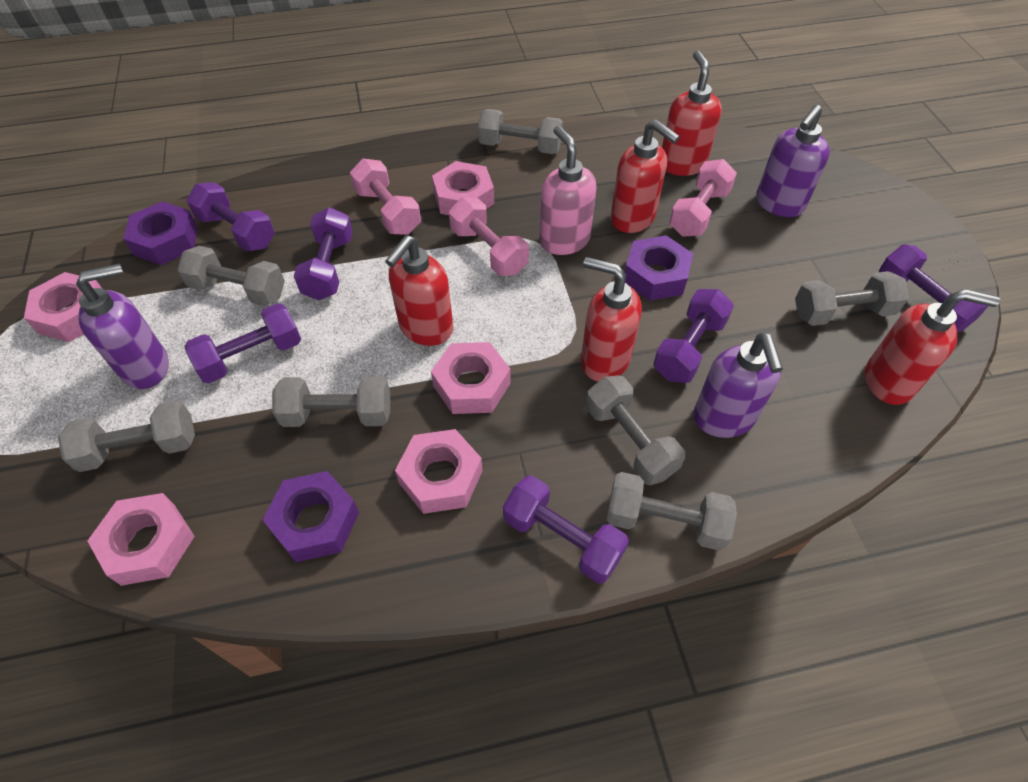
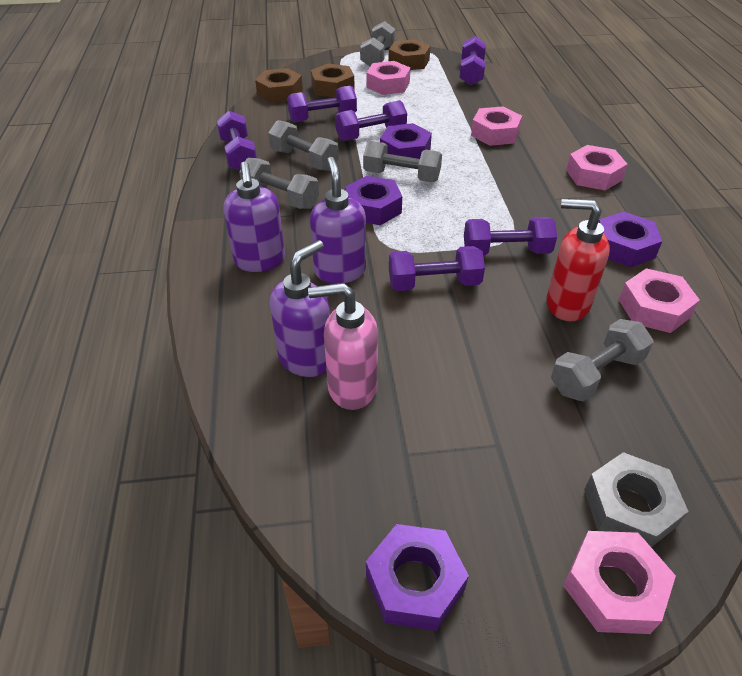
brown nut: none = 0 -> [255,68,303,103] [311,64,355,98] [388,39,430,70] = 3
grey dumbbell: [58,400,195,472] [177,246,285,306] [272,377,390,427] [478,109,563,154] [586,375,685,485] [606,472,737,551] [795,271,909,326] = 7 -> [239,158,319,209] [268,120,339,171] [360,21,395,66] [363,141,442,182] [551,319,654,401] = 5
grey nut: none = 0 -> [584,452,689,547] = 1
pink dumbbell: [350,159,421,235] [449,197,529,276] [669,159,737,237] = 3 -> none = 0
purple nut: [123,201,198,265] [262,471,359,562] [625,235,693,301] = 3 -> [345,176,402,225] [366,524,469,631] [380,123,432,159] [599,212,662,267] = 4
red soap dispenser: [385,235,453,346] [581,257,642,382] [611,119,680,233] [662,50,722,176] [865,289,1000,405] = 5 -> [546,199,610,321] = 1

